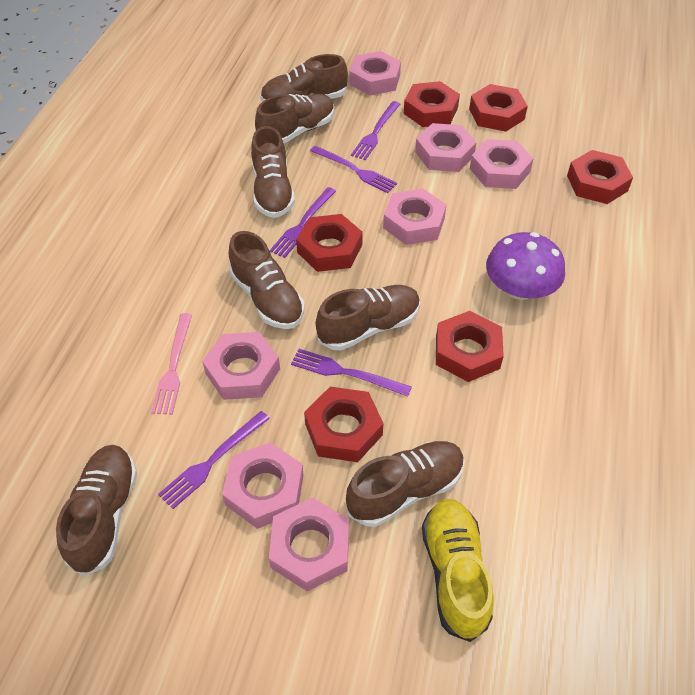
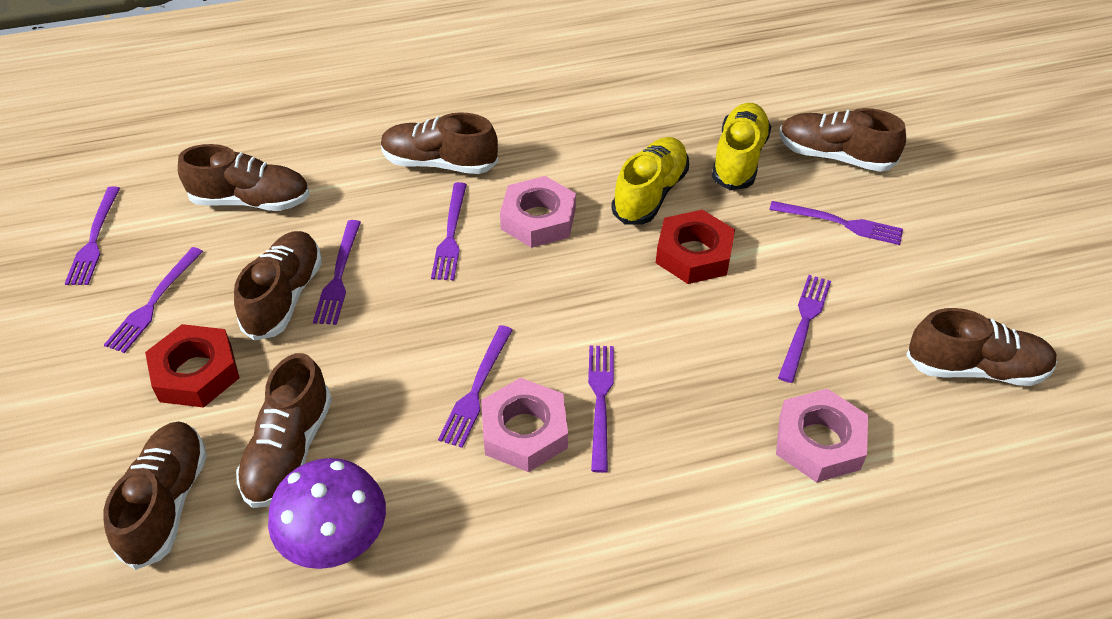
pink fork: [151,313,192,415] = 1 -> none = 0
pink nut: [202,332,280,400] [222,442,304,529] [269,498,349,592] [349,51,401,96] [383,189,447,245] [415,123,477,172] [470,139,534,189] = 7 -> [481,378,568,472] [500,176,576,248] [776,389,868,483] = 3
purple fork: [158,411,270,509] [269,187,336,258] [291,349,412,397] [310,146,397,193] [351,101,400,160] = 5 -> [64,187,120,285] [104,247,203,353] [313,220,361,325] [431,182,467,280] [438,325,513,448] [588,345,614,473] [769,201,903,245] [778,275,831,383] = 8
red nut: [296,214,363,272] [304,387,384,462] [404,81,460,127] [436,311,504,382] [469,84,528,132] [567,150,633,204] = 6 -> [145,324,239,408] [656,210,735,284] = 2
yellow shoe: [422,499,494,642] = 1 -> [611,137,689,225] [712,103,771,190] = 2

